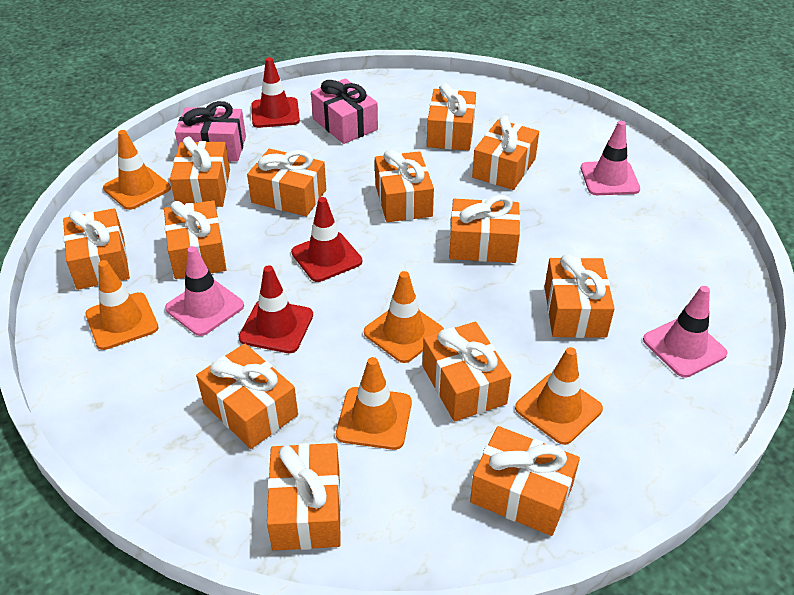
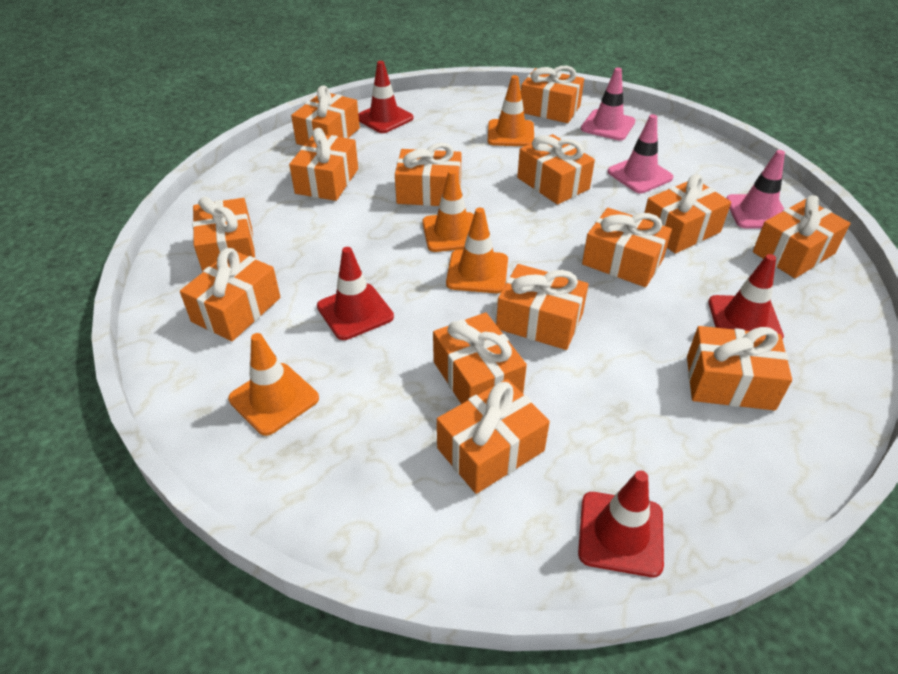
orange gift: [63,208,130,290] [164,200,227,279] [170,137,230,207] [196,344,298,449] [247,149,326,217] [267,443,341,551] [375,149,434,222] [423,322,511,422] [427,83,476,151] [449,195,520,263] [470,426,580,536] [472,116,539,190] [545,254,615,338] = 13 -> [180,248,281,341] [192,197,255,272] [289,128,358,201] [291,85,360,146] [395,143,461,206] [433,312,527,404] [437,379,550,494] [496,264,588,350] [517,134,595,205] [521,66,584,123] [582,208,672,287] [644,174,731,254] [687,326,792,411] [753,195,851,278] = 14
orange traffic cone: [85,260,158,350] [103,130,171,210] [336,357,412,450] [364,271,444,363] [515,347,603,445] = 5 -> [228,333,319,436] [422,170,474,252] [446,208,508,293] [488,75,534,146] = 4
pink gift: [175,101,246,162] [311,78,378,144] = 2 -> none = 0
red traffic cone: [239,265,313,353] [251,57,300,128] [291,197,362,282] = 3 -> [317,247,394,340] [358,61,414,133] [578,471,664,577] [708,254,784,340] = 4

